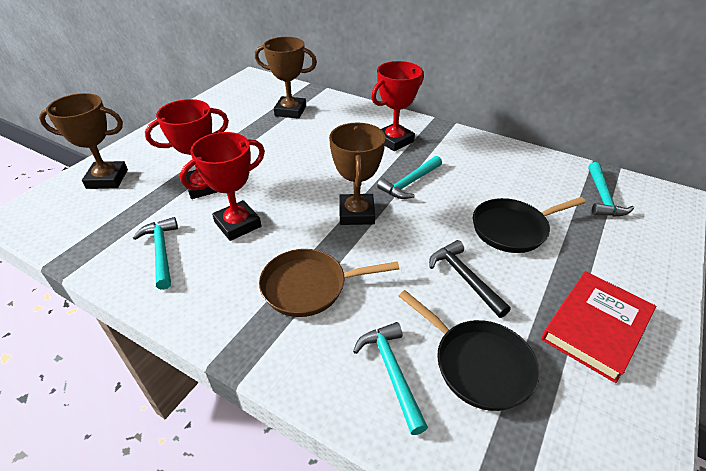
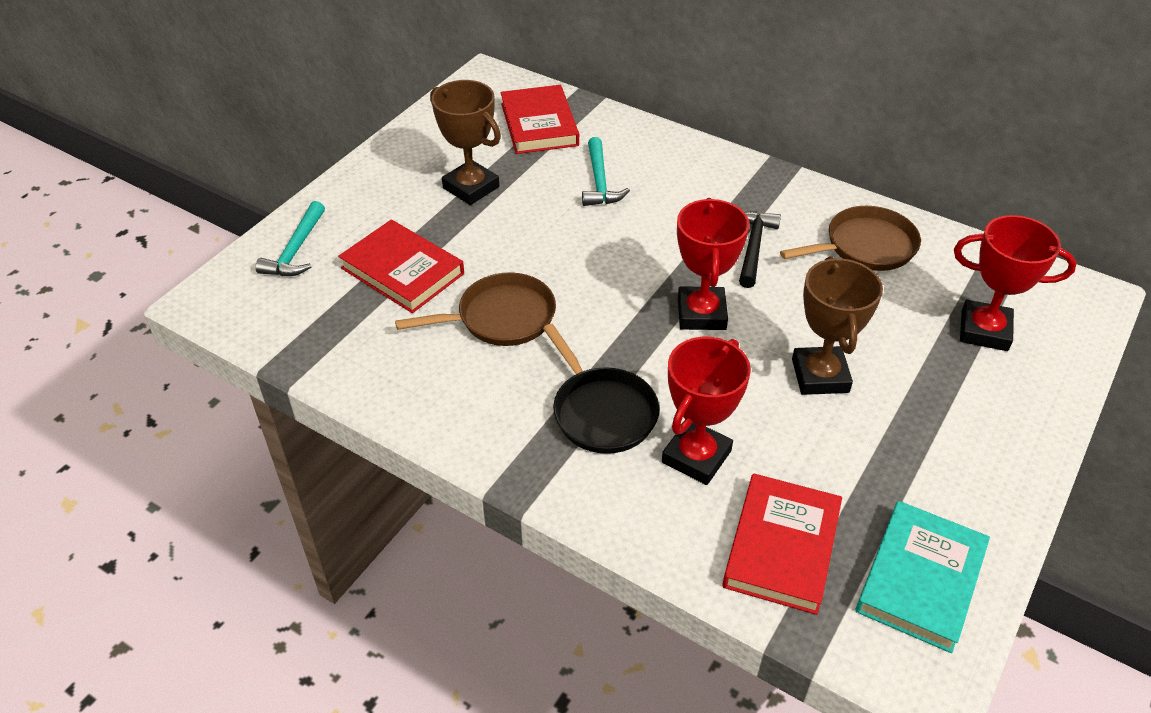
black pan: [399,290,540,411] [473,197,586,253] = 2 -> [543,324,660,454] = 1
brown pan: [259,249,399,317] = 1 -> [395,272,556,346] [780,206,921,271] = 2
brown trophy: [39,93,128,189] [255,37,317,119] [329,122,385,225] = 3 -> [430,80,501,205] [792,256,883,395] = 2
red book: [541,271,656,383] = 1 -> [338,220,464,313] [500,85,579,154] [722,473,842,615] = 3
turquoise book: none = 0 -> [856,501,990,653] = 1
turquoise hammer: [133,217,178,290] [353,322,428,435] [377,156,442,199] [588,162,634,217] = 4 -> [256,201,325,276] [582,137,630,206] = 2

